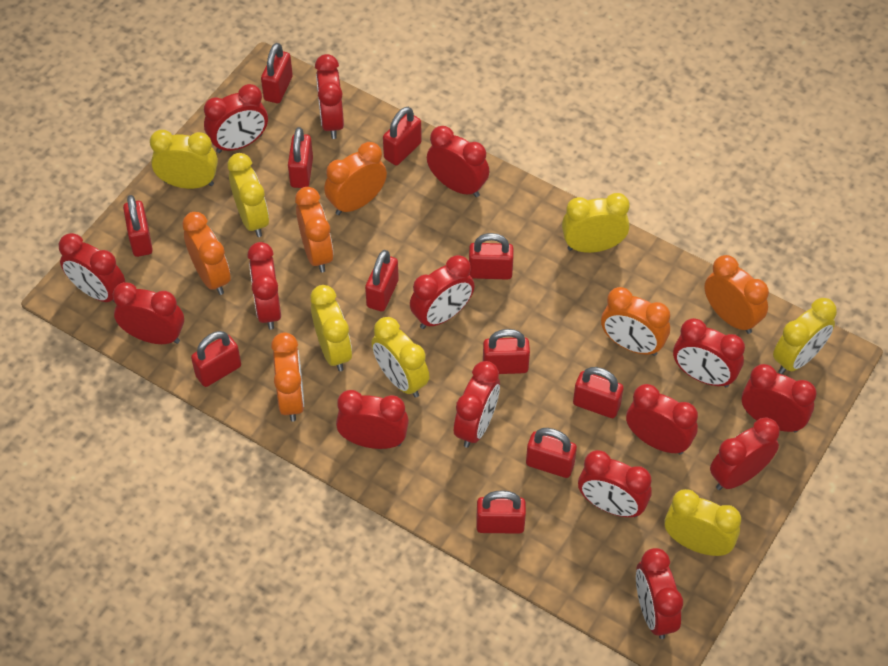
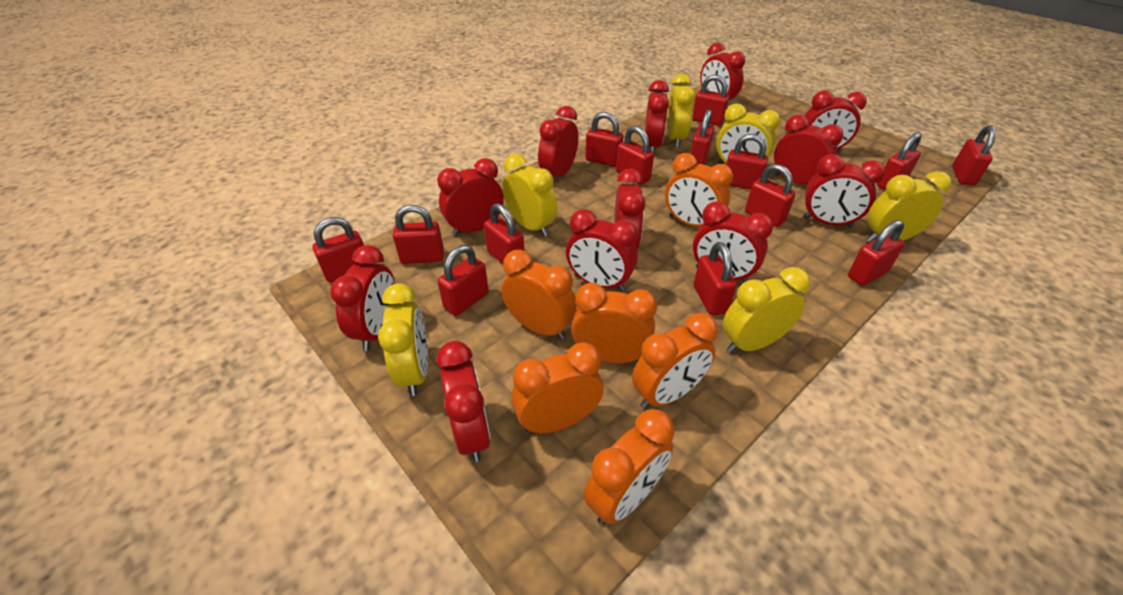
red clock: [59,233,125,302] [113,282,184,344] [204,84,268,153] [248,242,281,330] [315,54,344,139] [336,390,409,449] [410,255,475,329] [427,126,489,197] [454,361,500,448] [578,450,652,517] [626,384,698,454] [636,548,683,639] [673,318,745,387] [710,418,780,490] [742,364,817,433] = 15 -> [330,245,395,351] [436,341,490,462] [437,158,504,236] [538,106,578,178] [566,209,638,291] [615,168,645,250] [645,80,669,152] [693,202,773,283] [700,43,745,108] [774,114,844,184] [803,154,885,228] [805,90,867,152] = 12
red padlock: [123,195,153,257] [191,331,241,387] [261,43,293,103] [288,127,313,188] [365,250,399,311] [383,107,422,165] [469,233,514,280] [476,490,526,534] [483,329,530,374] [526,428,577,478] [573,367,623,418] = 11 -> [312,217,364,282] [393,205,444,264] [438,245,489,316] [484,203,524,264] [585,112,623,167] [616,126,654,185] [690,109,714,165] [692,75,729,126] [694,242,737,315] [726,134,768,190] [745,164,795,227] [848,220,905,286] [877,133,921,190] [952,125,996,186] = 14
yellow clock: [150,130,218,189] [228,153,269,237] [311,285,352,371] [371,317,430,398] [562,193,630,253] [664,489,741,556] [773,298,837,374] = 7 -> [378,283,428,396] [503,154,557,237] [667,74,695,147] [716,104,780,164] [723,267,810,353] [867,171,952,242] = 6

